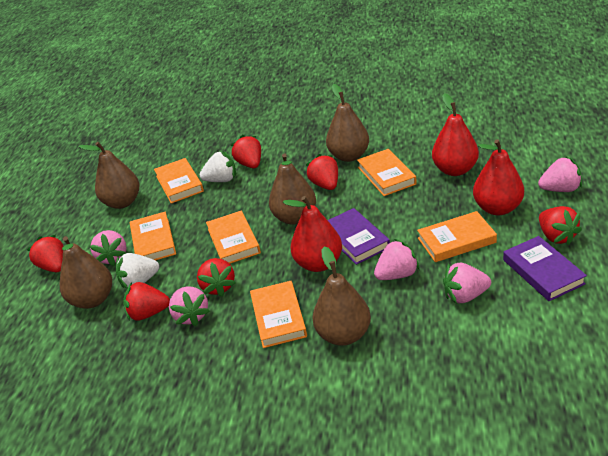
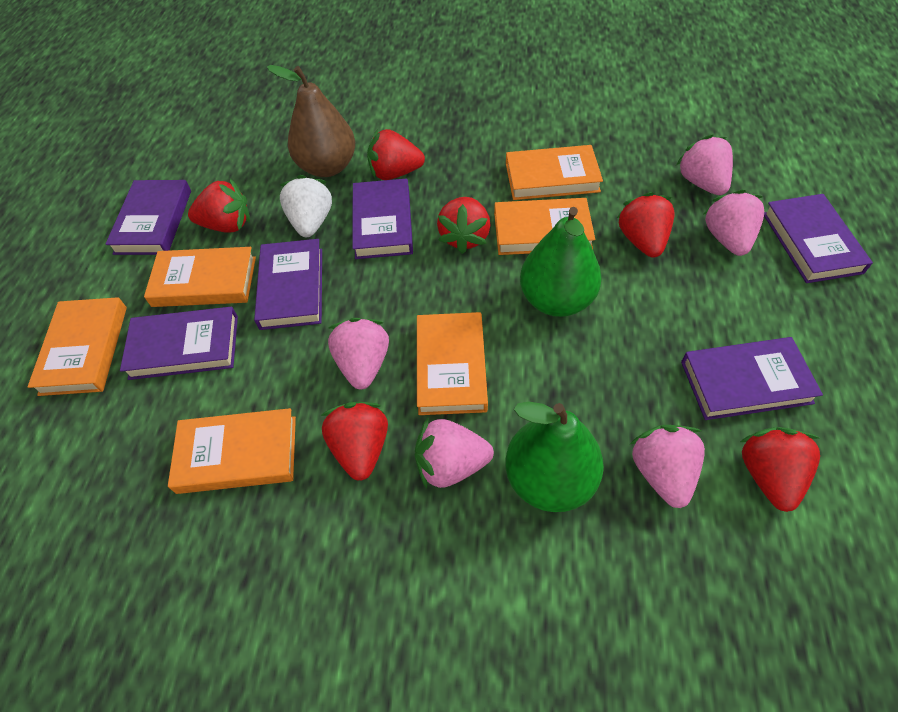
brown pear: [59,236,112,309] [79,142,140,209] [269,153,316,225] [313,246,371,346] [326,84,369,162] = 5 -> [267,65,355,177] = 1
green pear: none = 0 -> [505,402,604,512] [520,207,602,317] = 2
purple book: [328,208,390,265] [503,236,587,301] = 2 -> [106,180,191,255] [120,307,238,380] [254,239,322,330] [352,178,413,259] [681,337,823,420] [764,194,873,283] = 6
red pear: [283,196,342,272] [432,93,479,176] [473,139,524,215] = 3 -> none = 0
white strawberry: [116,253,159,289] [200,151,236,182] = 2 -> [280,175,332,237] = 1

